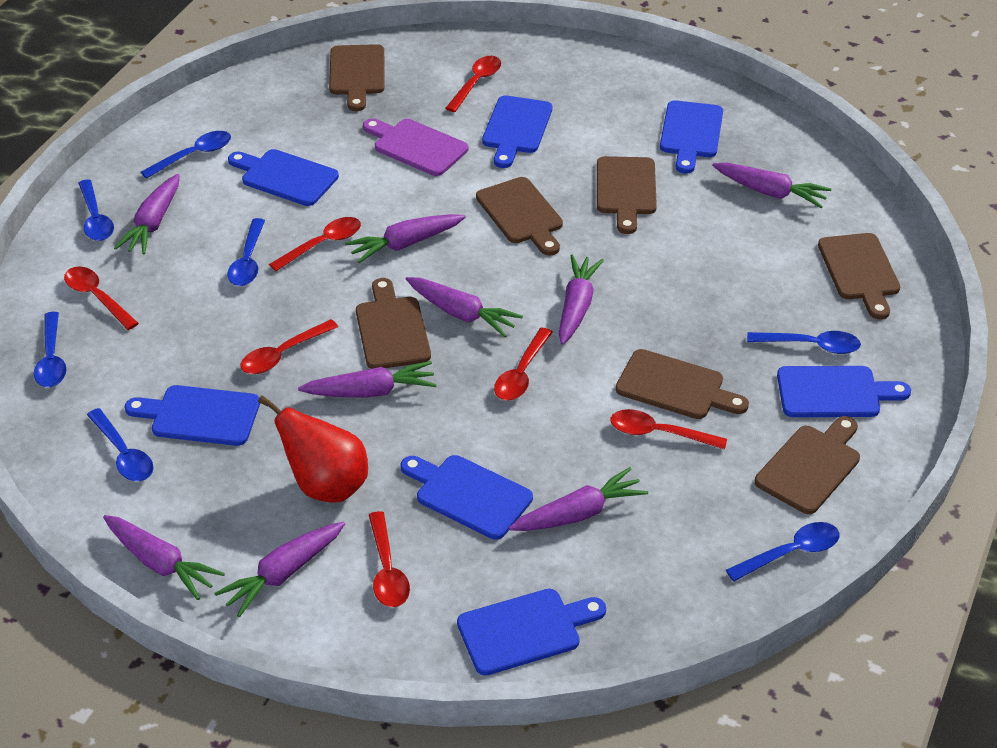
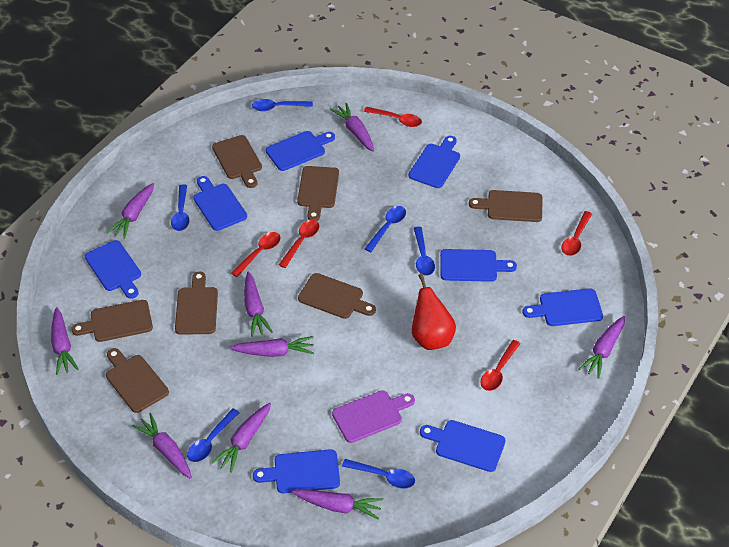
blue cutting board: [124,385,260,446] [228,149,339,206] [401,455,533,540] [457,589,606,676] [482,96,552,168] [660,100,723,174] [777,366,911,417] = 7 -> [85,240,141,299] [193,176,247,231] [253,449,340,493] [266,131,335,171] [409,136,460,188] [420,420,506,472] [440,249,517,282] [523,288,603,326] = 8
blue spoon: [34,312,67,387] [78,179,114,241] [87,408,154,481] [141,131,231,179] [227,218,265,286] [726,522,840,581] [747,331,861,354] = 7 -> [171,184,189,231] [187,408,240,462] [252,99,313,111] [342,459,415,488] [365,206,406,252] [414,227,435,276] = 6
red spoon: [64,266,139,330] [241,319,338,374] [269,217,361,271] [369,511,410,607] [445,56,501,112] [494,328,553,400] [610,409,727,450] = 7 -> [231,232,281,277] [279,220,319,268] [364,107,422,127] [480,340,520,391] [562,211,592,256] = 5

